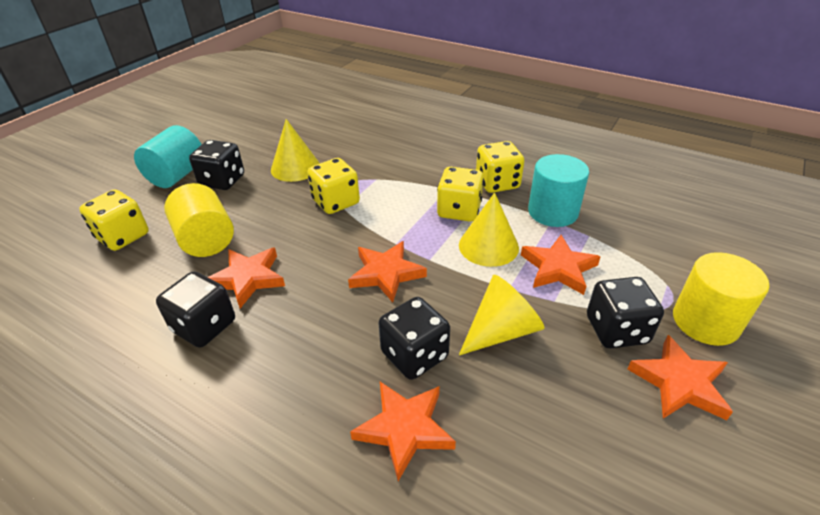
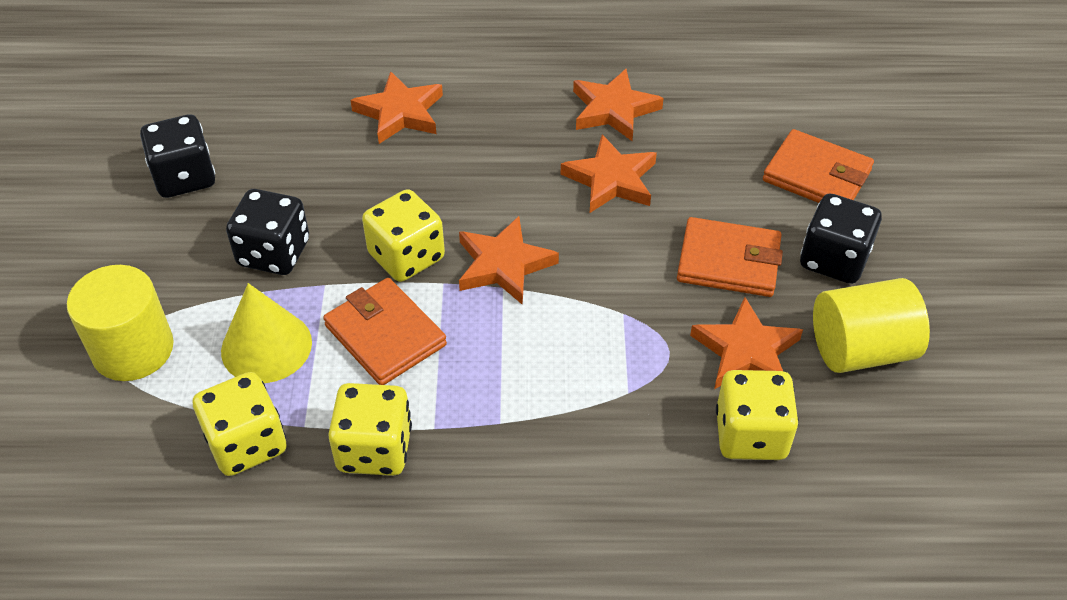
black dice: [156,271,235,348] [189,140,244,190] [378,297,450,380] [587,277,664,348] = 4 -> [140,114,215,198] [226,189,309,275] [800,193,882,284] = 3
orange wallet: none = 0 -> [323,278,447,385] [677,217,783,297] [763,129,874,203] = 3
turquoise cylinder: [134,125,202,188] [528,154,589,227] = 2 -> none = 0
yellow cone: [271,119,320,182] [459,192,519,267] [459,275,544,355] = 3 -> [221,283,312,383] = 1

